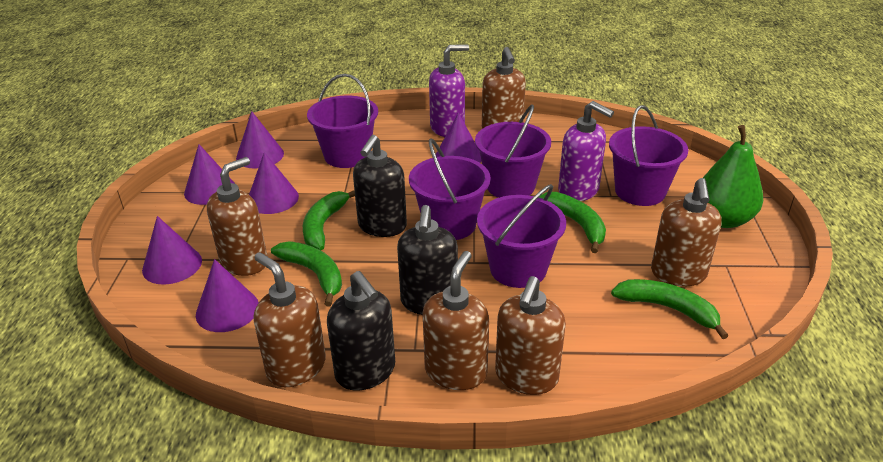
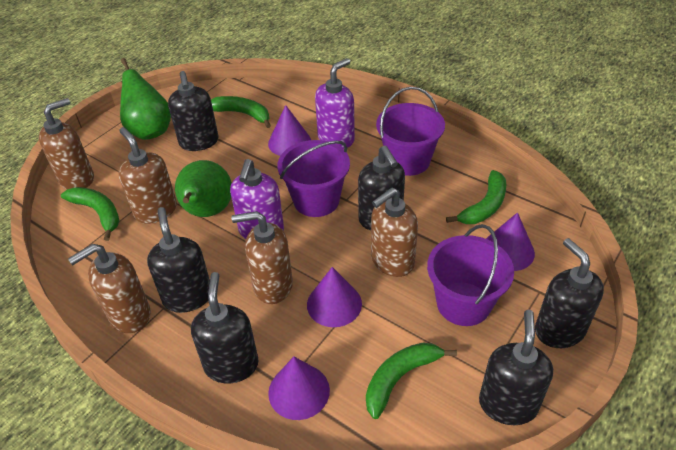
black soap dispenser: [327,271,395,391] [353,135,407,237] [397,205,458,315] = 3 -> [147,207,210,313] [168,71,218,151] [191,272,259,384] [358,146,405,230] [479,310,553,425] [535,238,604,348] = 6
brown soap dispenser: [207,157,268,276] [254,252,326,387] [423,251,489,390] [482,47,526,129] [495,276,566,395] [651,178,722,286] = 6 -> [39,98,94,189] [68,244,151,333] [119,127,177,224] [231,211,293,304] [371,188,418,277] = 5
green pear: [703,125,763,228] = 1 -> [120,58,171,140] [175,160,232,217] = 2
purple bucket: [307,74,378,168] [409,138,491,240] [475,104,551,198] [477,184,566,288] [609,105,688,206] = 5 -> [277,140,350,217] [376,87,445,176] [427,224,514,326] = 3
purple cone: [142,216,202,285] [184,144,235,205] [196,259,259,332] [236,111,284,168] [249,152,299,214] [436,112,481,163] = 6 -> [268,105,311,156] [268,357,330,420] [307,267,362,327] [486,212,535,271] = 4

